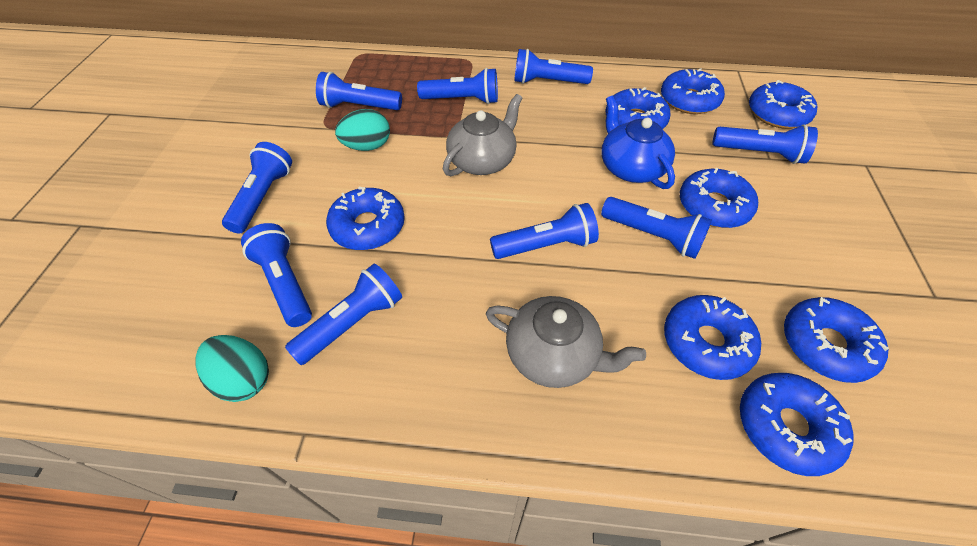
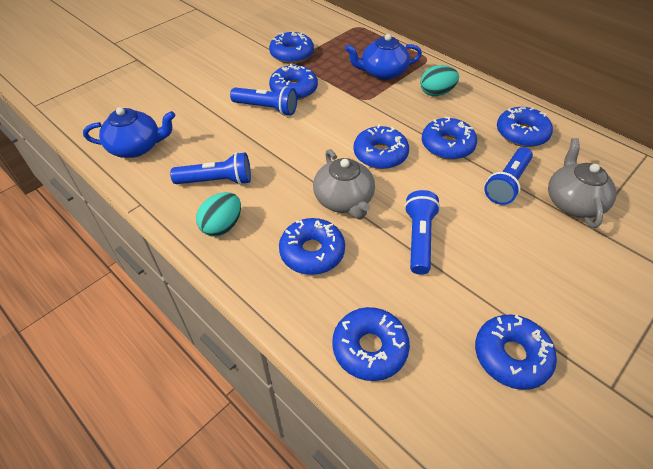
blue flashlight: [222,142,292,234] [241,223,312,327] [285,264,402,365] [316,72,402,110] [417,68,498,104] [490,203,599,259] [514,49,593,84] [601,197,712,259] [712,125,818,164] = 9 -> [170,152,251,185] [230,86,297,116] [404,190,440,275] [484,147,533,205] = 4
blue teapot: [602,96,675,189] = 1 -> [83,107,175,158] [345,34,422,80] = 2

